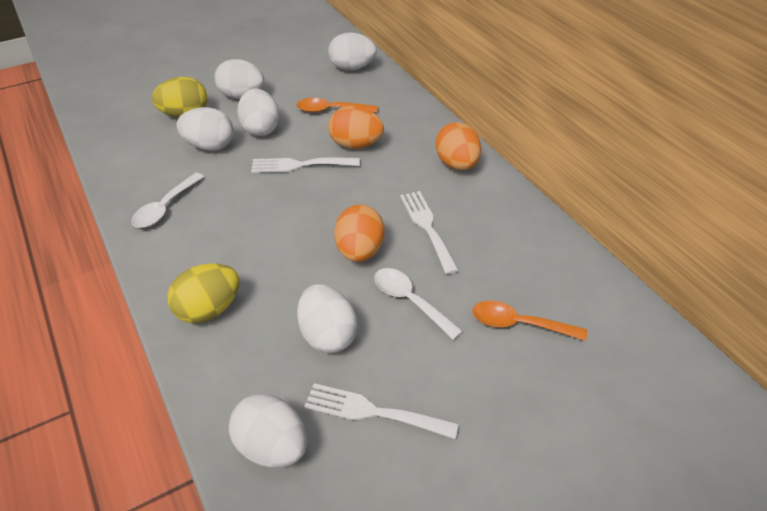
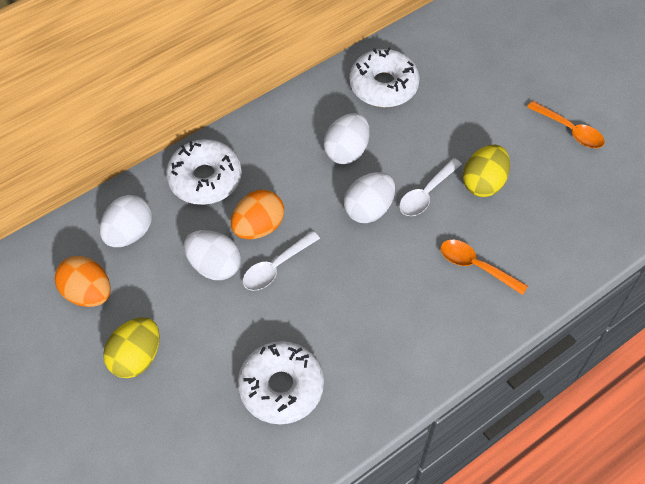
orange egg: [328,106,384,149] [334,204,385,262] [435,122,481,170] = 3 -> [54,256,111,307] [231,190,284,239] = 2
white donut: none = 0 -> [166,139,242,205] [238,341,324,424] [349,47,420,107] = 3
white egg: [176,107,234,151] [214,59,264,99] [229,394,307,468] [237,89,280,136] [297,284,357,353] [328,33,377,71] = 6 -> [100,195,152,247] [184,230,241,280] [324,113,370,164] [344,172,395,223] = 4
white fork: [251,157,360,173] [304,383,459,439] [400,191,459,274] = 3 -> none = 0

